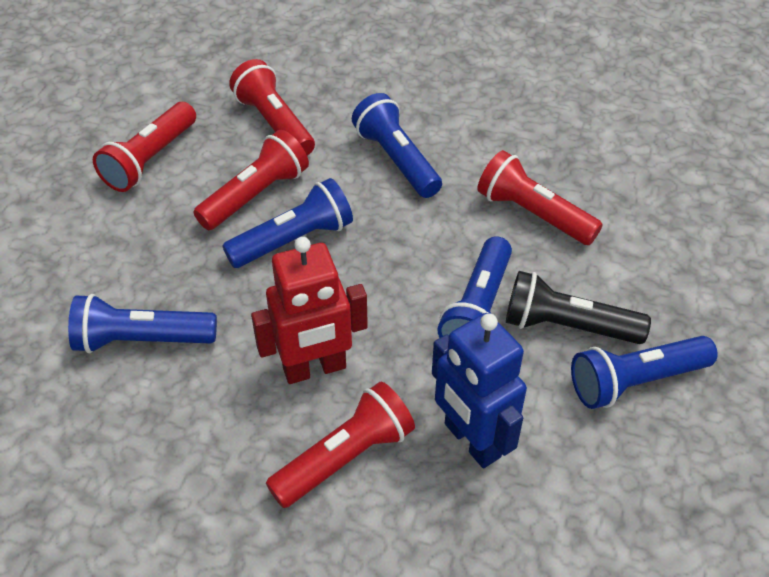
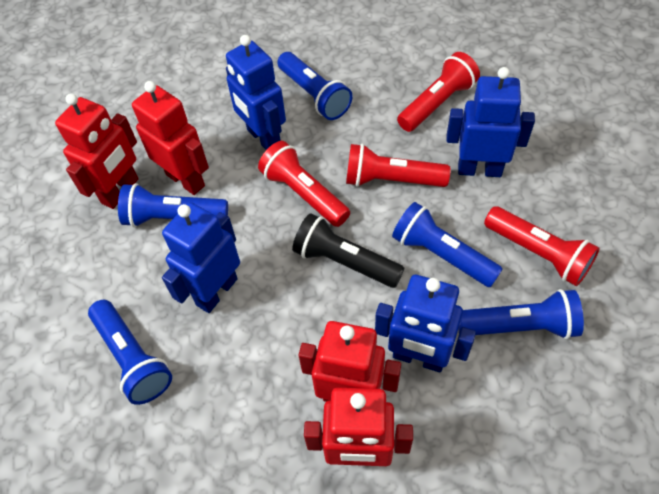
blue robot: [432,313,527,468] = 1 -> [162,202,240,313] [226,35,286,150] [375,275,476,373] [446,67,535,177] = 4
red flashlight: [93,102,196,192] [193,130,309,230] [229,59,315,156] [266,382,415,508] [477,150,603,245] = 5 -> [258,141,350,227] [346,144,451,187] [397,52,480,132] [484,206,600,286] = 4
red robot: [251,237,368,384] = 1 -> [55,94,139,209] [132,81,209,195] [298,321,401,402] [304,388,413,466] = 4

